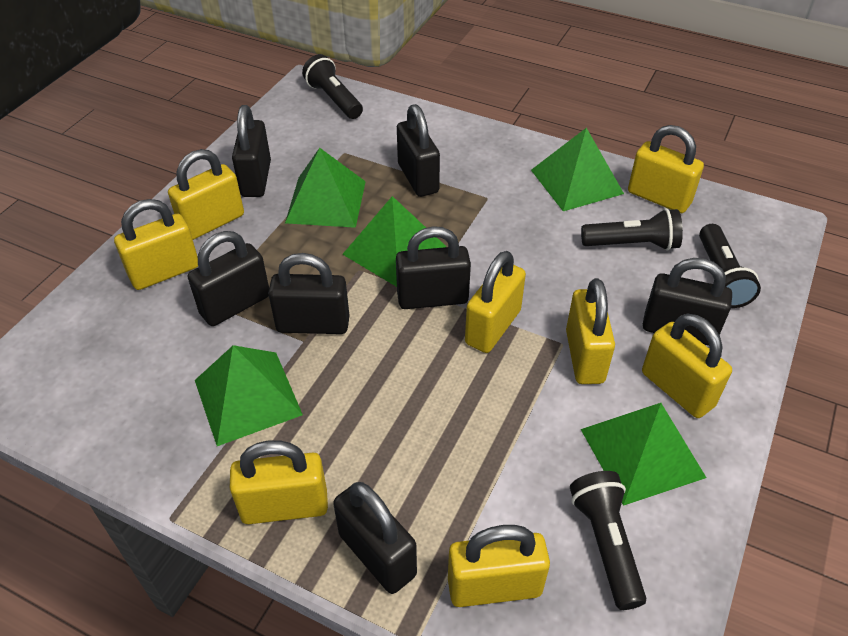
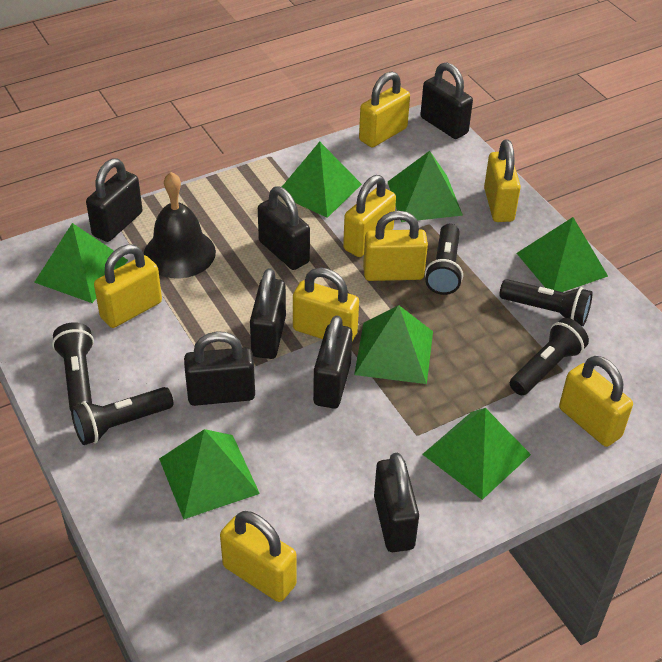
black bell: none = 0 -> [144,172,216,278] = 1
black flashlight: [302,54,363,119] [570,471,646,610] [581,208,683,250] [699,224,761,308] = 4 -> [52,322,94,411] [71,387,174,445] [425,224,463,295] [499,279,592,326] [510,318,589,395] = 5
green pyramid: [195,345,303,446] [285,148,366,228] [342,196,446,287] [531,128,624,211] [581,403,706,506] = 5 -> [34,223,128,303] [159,429,260,519] [282,142,362,218] [354,305,433,384] [388,151,463,222] [422,408,531,500] [516,217,608,292] = 7

